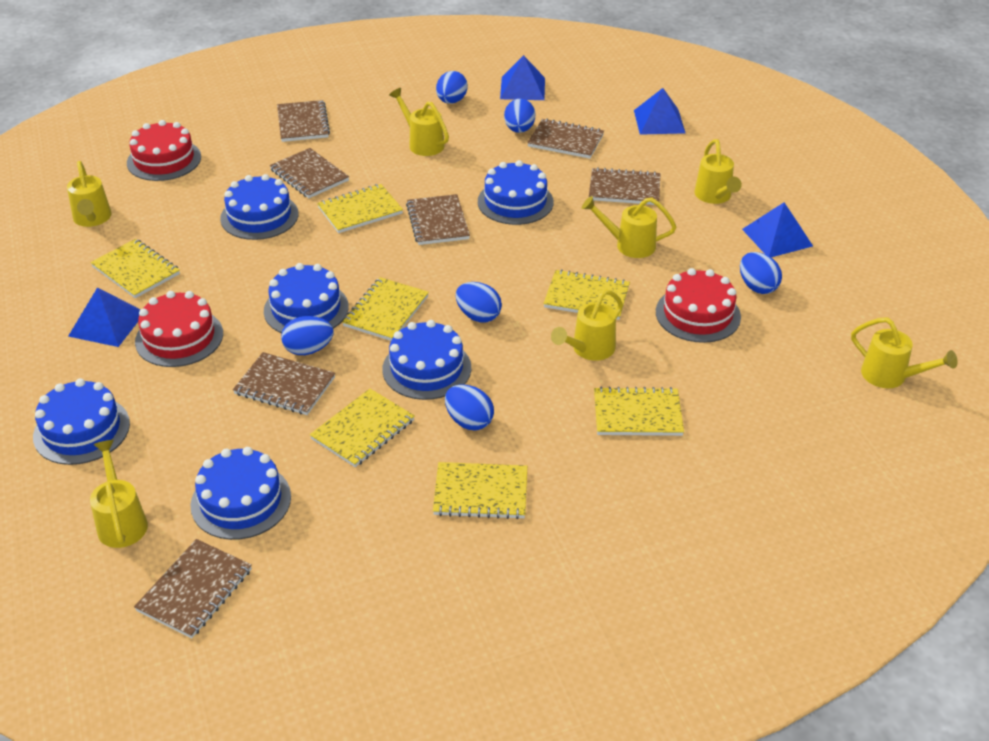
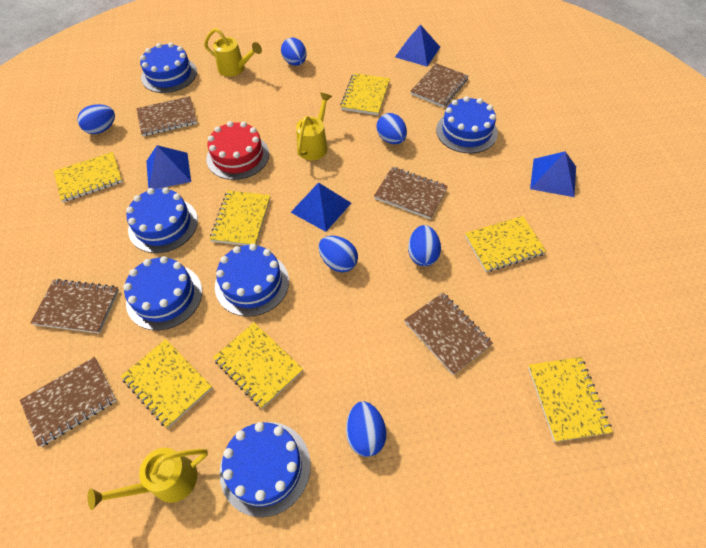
brown notebook: [134,539,252,638] [233,352,335,415] [270,148,349,198] [277,100,330,142] [406,194,470,245] [527,119,604,159] [589,167,661,205] = 7 -> [20,357,117,447] [31,279,119,333] [136,96,197,136] [374,167,448,219] [404,293,493,375] [410,63,469,108] = 6
red cake: [127,120,201,181] [135,291,223,367] [656,268,741,343] = 3 -> [206,121,269,180] = 1
yellow watering can: [67,161,112,227] [90,440,148,548] [389,88,449,156] [551,290,623,361] [582,196,676,258] [694,139,742,204] [851,317,958,388] = 7 -> [88,448,208,510] [204,28,262,77] [296,93,332,160] = 3

